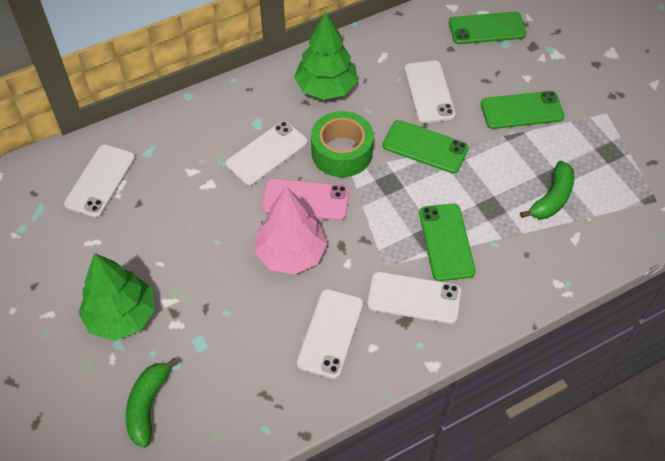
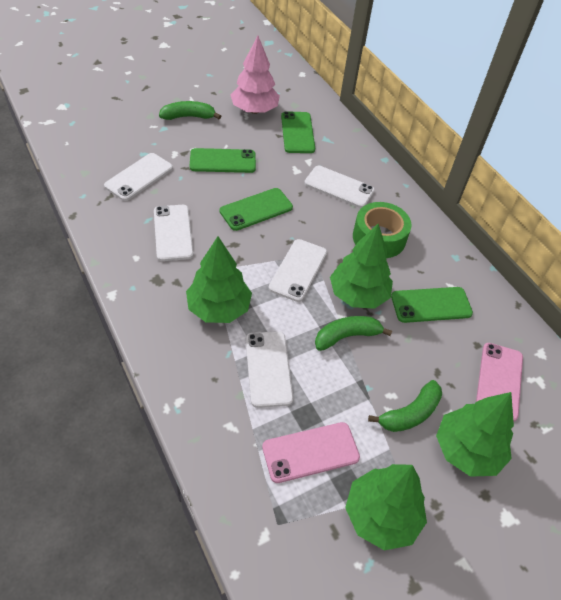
green banana: [126,357,179,448] [520,161,574,219] = 2 -> [159,101,221,120] [315,316,392,351] [368,380,442,432] = 3
green tree: [78,253,155,341] [294,11,358,100] = 2 -> [186,236,252,323] [330,224,393,309] [345,464,427,550] [436,392,514,477] = 4
pink phone: [262,178,349,220] = 1 -> [262,422,360,483] [476,343,523,422] = 2

